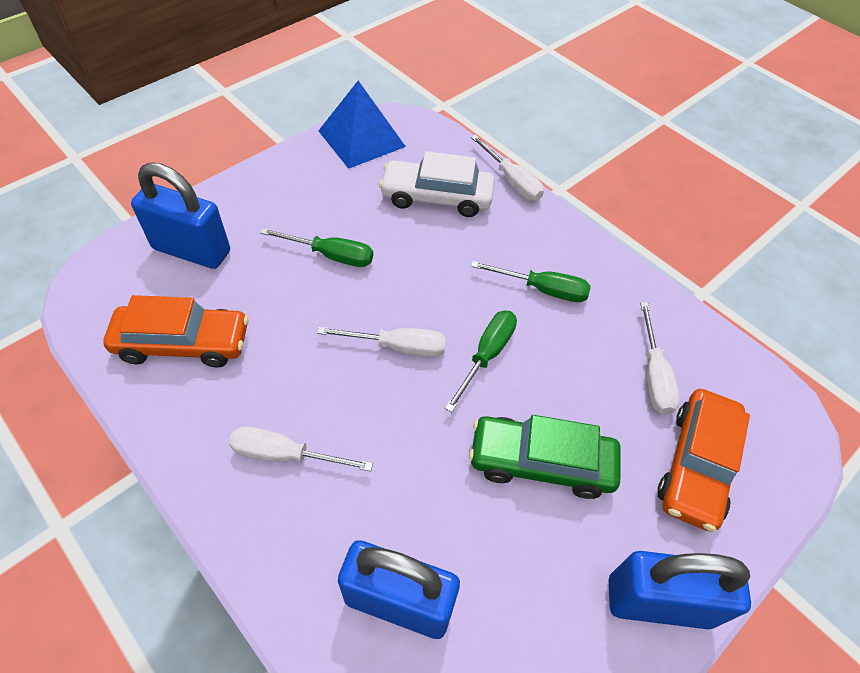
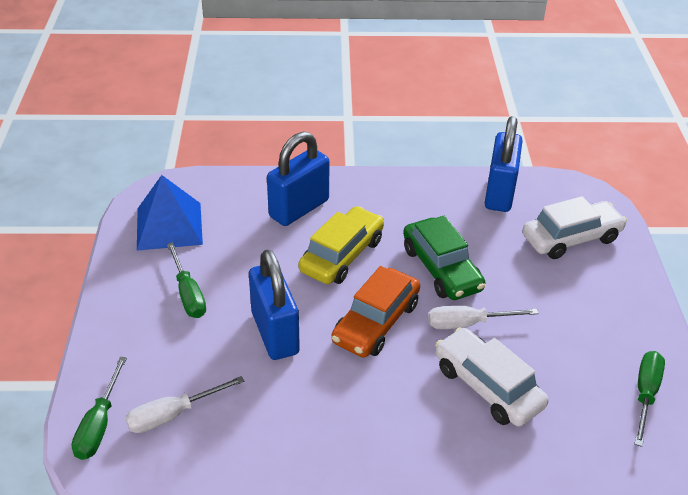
orange car: [103,295,249,368] [658,389,750,532] = 2 -> [331,266,420,358] = 1
white car: [379,151,495,217] = 1 -> [435,327,549,427] [522,196,627,259] = 2
white screwdriver: [229,426,373,471] [317,327,446,357] [471,135,544,201] [640,302,680,415] = 4 -> [125,376,244,433] [428,306,539,329] = 2
yellow car: none = 0 -> [298,206,384,284] = 1

